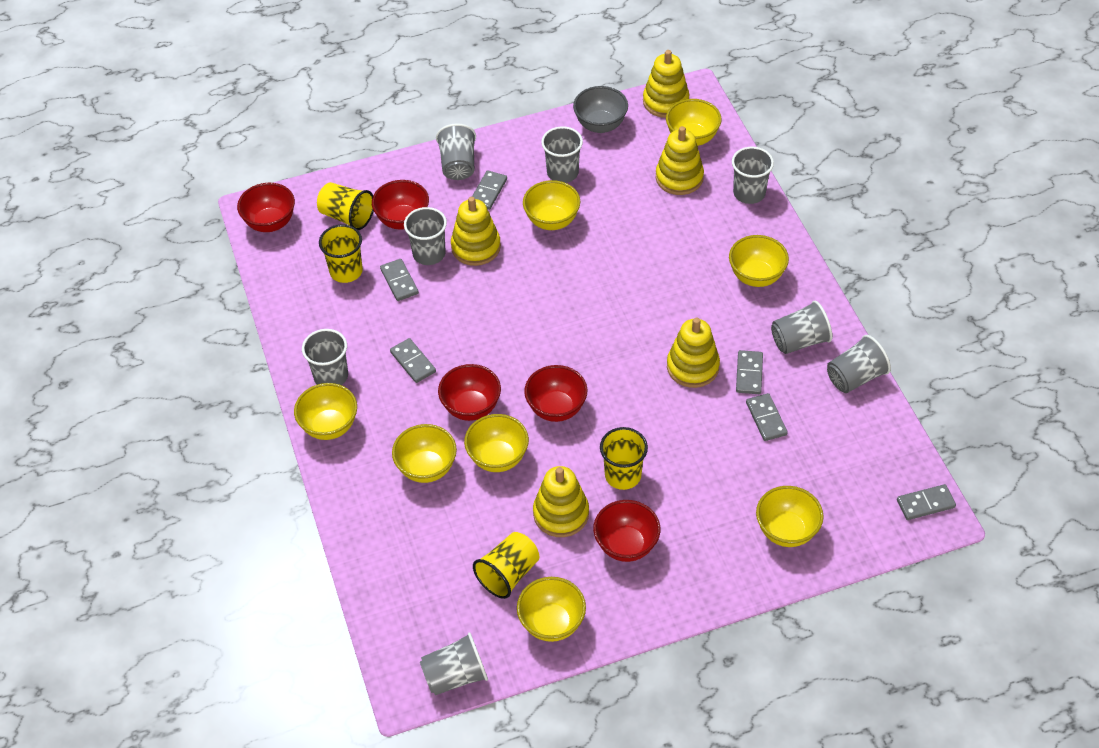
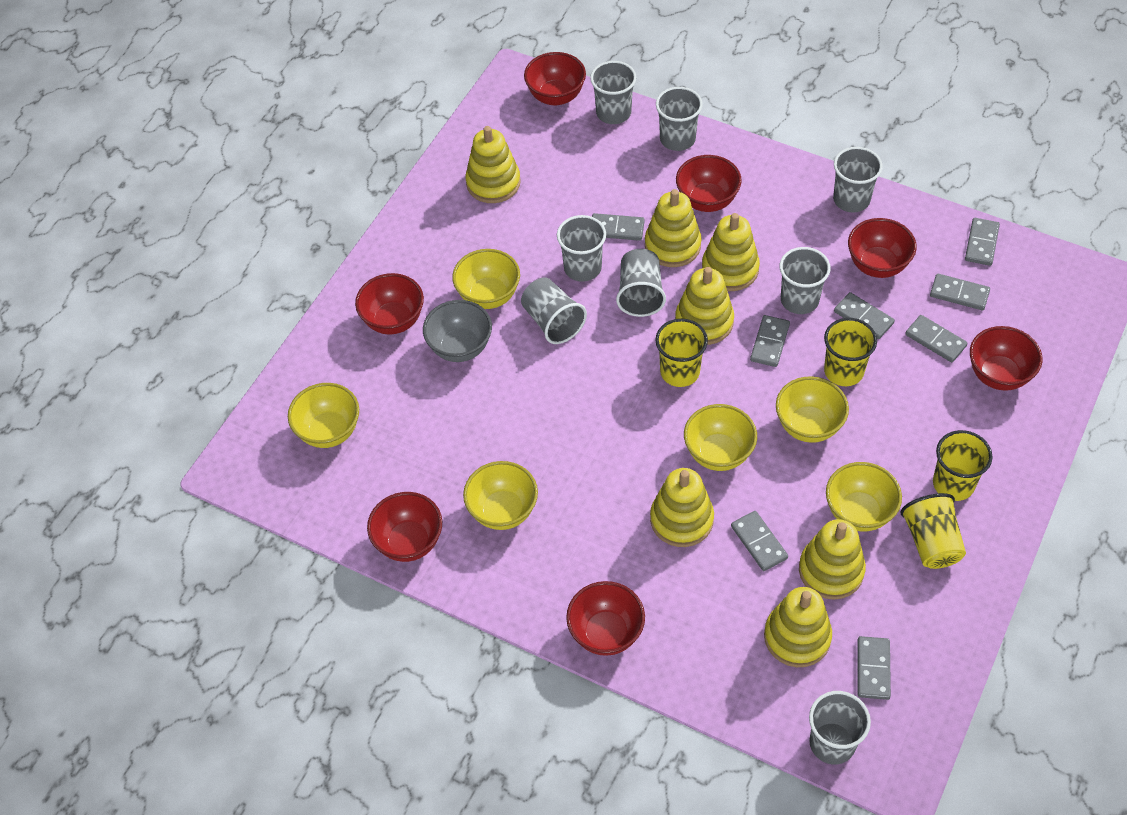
grey domino: [380,259,419,301] [390,338,436,383] [472,170,507,210] [736,350,763,394] [746,393,788,441] [897,484,956,520] = 6 -> [592,213,645,241] [731,511,788,571] [750,315,790,367] [834,292,895,339] [857,636,891,700] [905,315,968,363] [930,274,990,310] [965,218,1000,266] = 8
red bowl: [237,183,295,232] [372,180,429,230] [438,364,501,421] [524,365,588,422] [593,500,660,562] = 5 -> [355,273,424,334] [367,492,442,562] [524,52,586,106] [566,581,645,656] [676,155,742,212] [848,218,917,278] [970,326,1042,391] = 7
yellow bowl: [294,383,357,440] [392,424,457,483] [464,414,529,472] [517,577,586,642] [523,180,580,230] [666,99,721,146] [729,235,789,287] [756,486,824,547] = 8 -> [288,383,359,448] [452,249,520,309] [463,461,538,530] [684,404,757,471] [776,376,849,443] [826,462,902,532] = 6
yellow stacking toy: [451,197,501,266] [533,466,589,537] [643,50,689,118] [656,126,704,195] [667,318,720,388] = 5 -> [465,126,521,203] [645,189,702,267] [650,468,714,547] [675,267,734,345] [702,213,760,291] [764,587,832,667] [799,519,866,600] = 7

